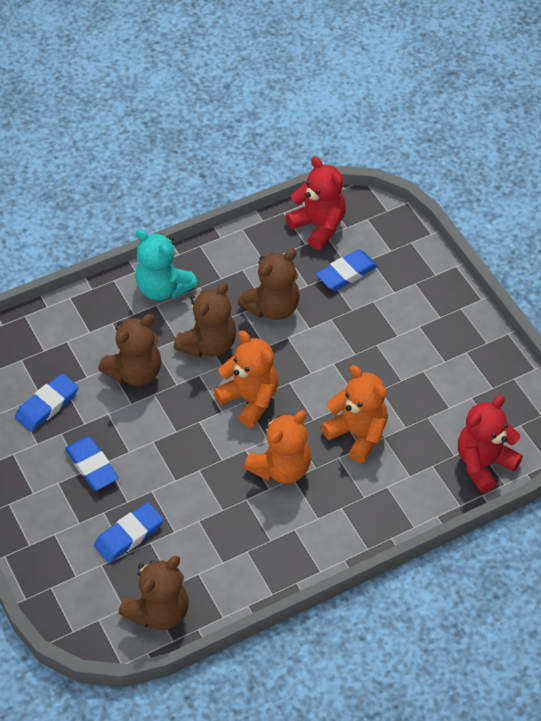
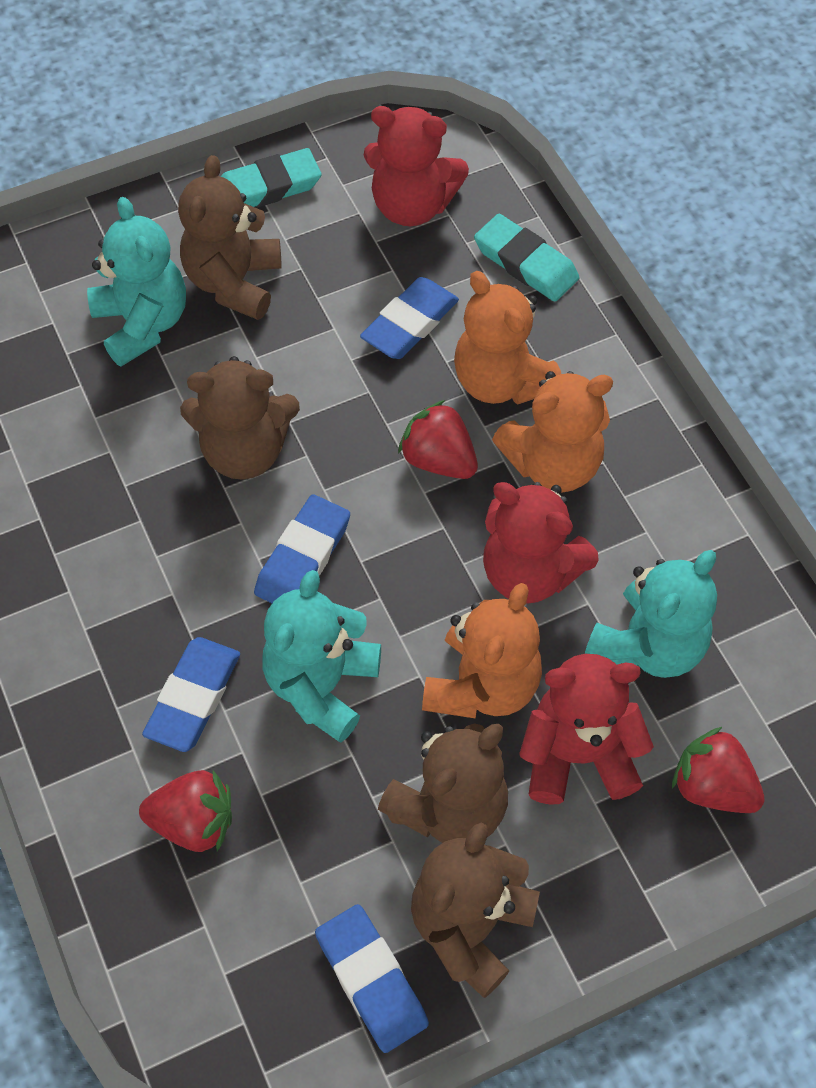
red strawberry: none = 0 -> [139,770,232,852] [398,400,478,479] [672,727,765,813] = 3
red teddy bear: [286,156,346,250] [458,395,523,493] = 2 -> [363,106,469,226] [483,482,599,604] [519,654,654,805] = 3
turquoise eraser: none = 0 -> [221,148,322,207] [474,214,579,302] = 2
turquoise teddy bear: [135,229,198,300] = 1 -> [87,197,186,366] [262,570,381,743] [585,550,717,678] = 3

